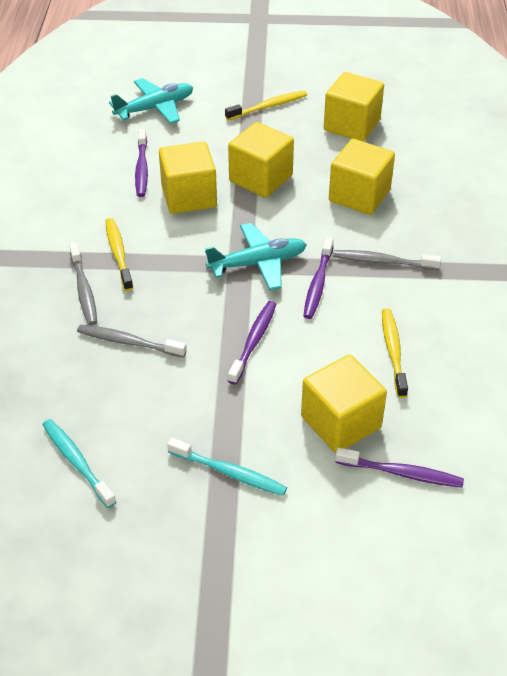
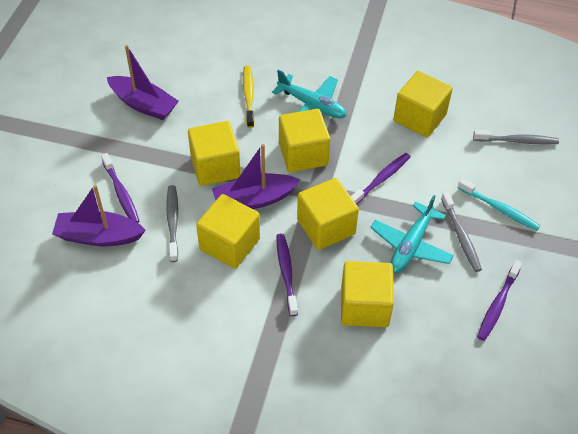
purple boat: none = 0 -> [52,184,146,246] [107,45,179,120] [212,144,300,209] = 3
turquoise toothbrush: [42,419,116,508] [167,438,287,496] = 2 -> [458,178,541,231] = 1
yellow cube: [159,141,217,214] [228,122,294,198] [301,355,387,453] [324,72,384,142] [329,139,395,215] = 5 -> [188,121,241,186] [196,194,260,269] [279,109,330,172] [297,178,359,250] [341,261,394,327] [393,71,453,138] = 6
yellow toothbrush: [105,218,133,291] [225,91,307,120] [382,308,408,398] = 3 -> [243,66,255,128] = 1

